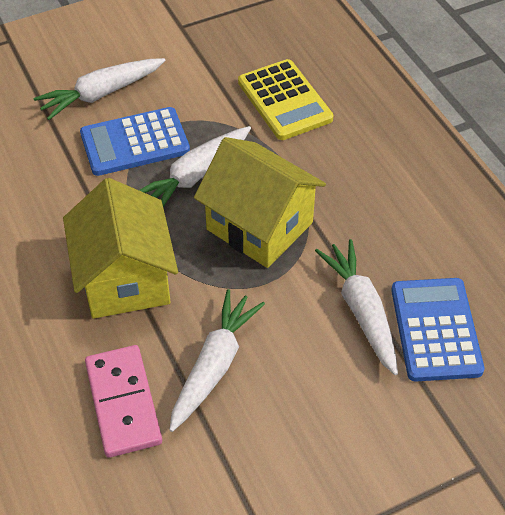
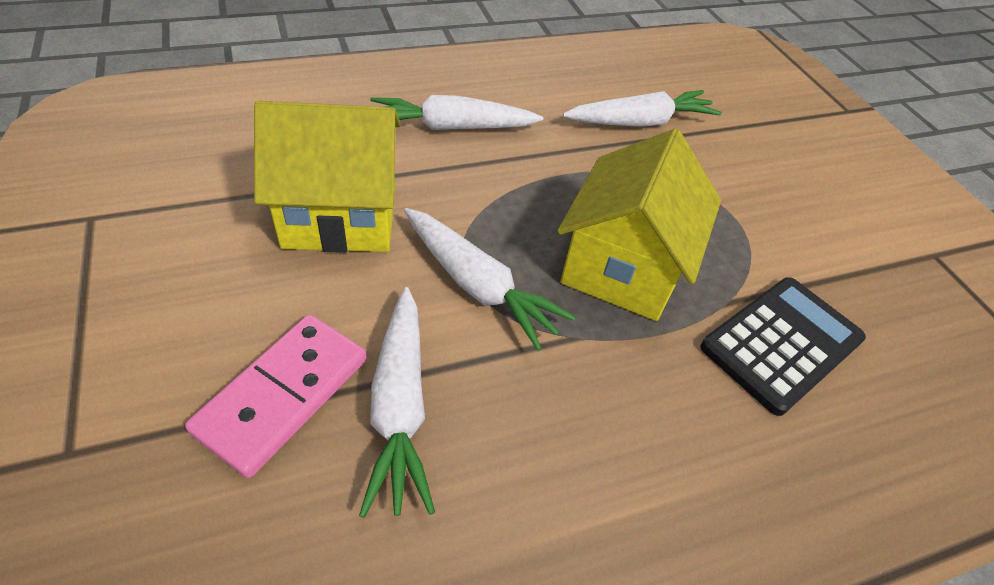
black calculator: none = 0 -> [700,277,866,416] = 1
blue calculator: [80,107,190,176] [391,278,485,382] = 2 -> none = 0
yellow calculator: [238,59,333,140] = 1 -> none = 0

